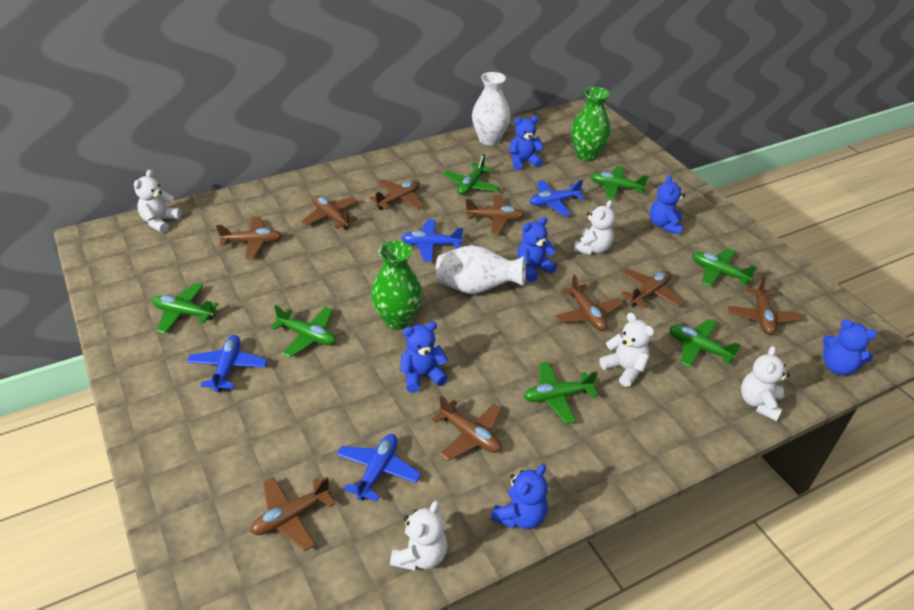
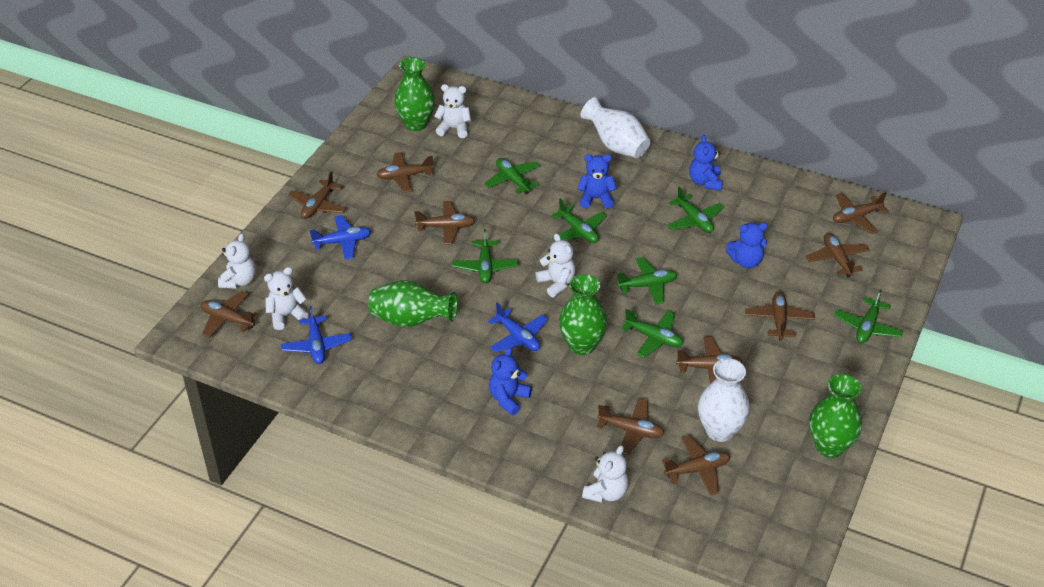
blue plane: [187,335,267,392] [336,434,421,502] [401,219,463,262] [530,180,585,216] = 4 -> [281,306,352,364] [309,215,371,260] [488,303,548,353] = 3
blue teddy bear: [400,322,448,393] [491,464,548,529] [509,116,544,170] [517,217,557,282] [650,175,685,235] [823,319,877,375] = 6 -> [489,347,532,415] [577,154,617,209] [689,135,723,191] [726,223,768,268] = 4
brown plane: [216,217,282,259] [250,477,335,551] [301,196,358,230] [370,179,423,210] [432,396,502,461] [465,195,524,234] [555,274,622,331] [621,268,684,309] [728,276,802,335] = 9 -> [201,291,260,338] [288,171,347,219] [376,152,434,192] [414,201,475,245] [596,398,665,455] [662,435,730,495] [676,337,743,383] [745,292,815,341] [806,233,870,278] [833,192,889,234] = 10
green vase: [371,241,422,330] [571,87,611,161] = 2 -> [368,280,458,328] [394,57,435,131] [559,274,607,355] [809,374,862,458] = 4

